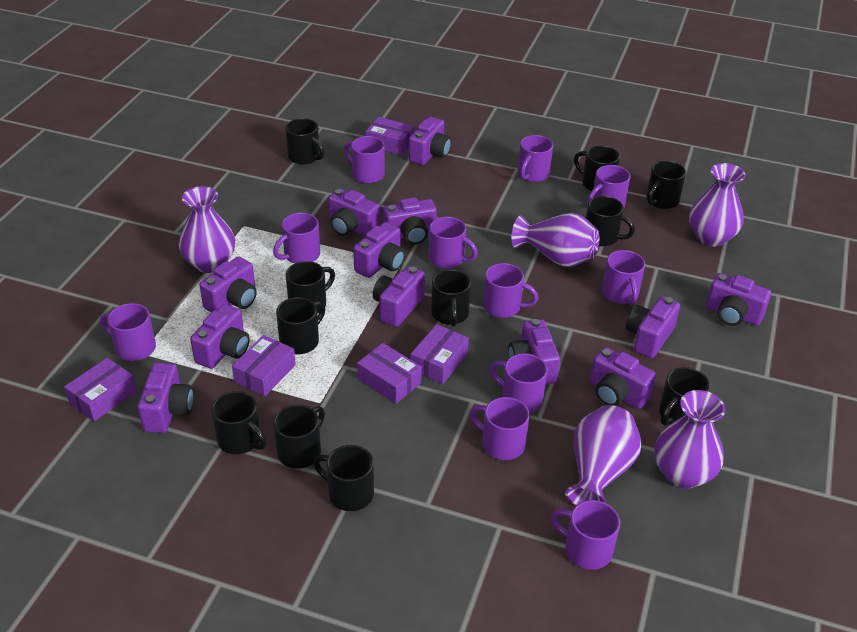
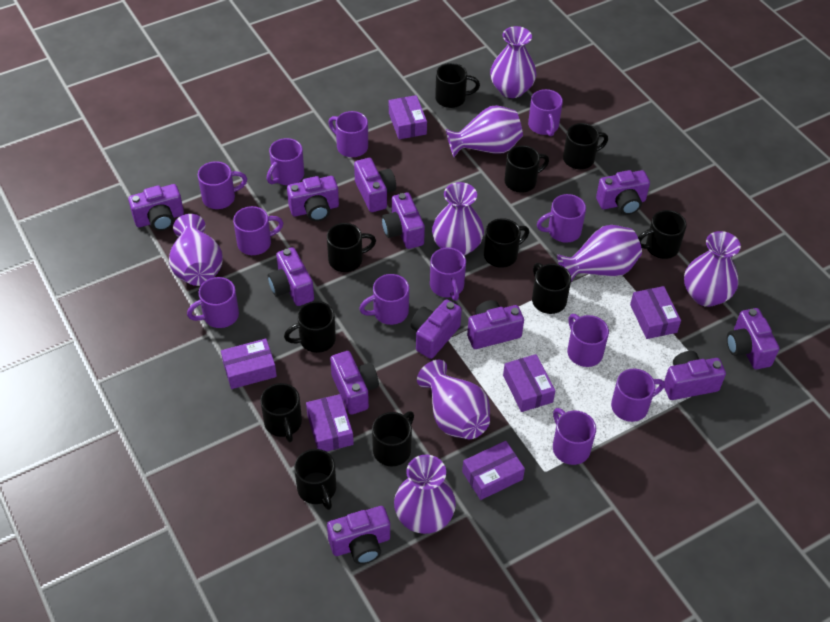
purple box: [64,358,136,422] [232,335,296,396] [357,343,422,404] [366,117,414,156] [410,324,469,384] = 5 -> [221,339,277,389] [306,394,354,452] [389,95,427,139] [462,441,525,500] [503,354,555,412] [630,286,681,339] = 6
purple mug: [100,303,156,361] [273,213,320,264] [344,136,385,183] [429,217,478,269] [469,397,530,460] [483,263,538,318] [490,353,548,413] [518,135,553,182] [551,500,620,570] [588,165,630,207] [602,250,645,305] = 11 -> [187,277,239,328] [198,161,247,209] [233,206,283,255] [267,138,304,185] [328,111,368,157] [359,274,409,325] [430,247,466,301] [528,89,563,136] [537,194,586,243] [553,408,596,465] [567,314,609,367] [611,369,665,422] = 12
purple vase: [179,186,235,273] [512,213,599,267] [565,405,642,505] [654,390,725,489] [689,163,746,246] = 5 -> [169,214,223,286] [394,455,456,534] [417,360,490,439] [432,182,484,256] [446,105,523,157] [490,26,537,98] [557,225,642,282] [684,231,741,307] = 8

